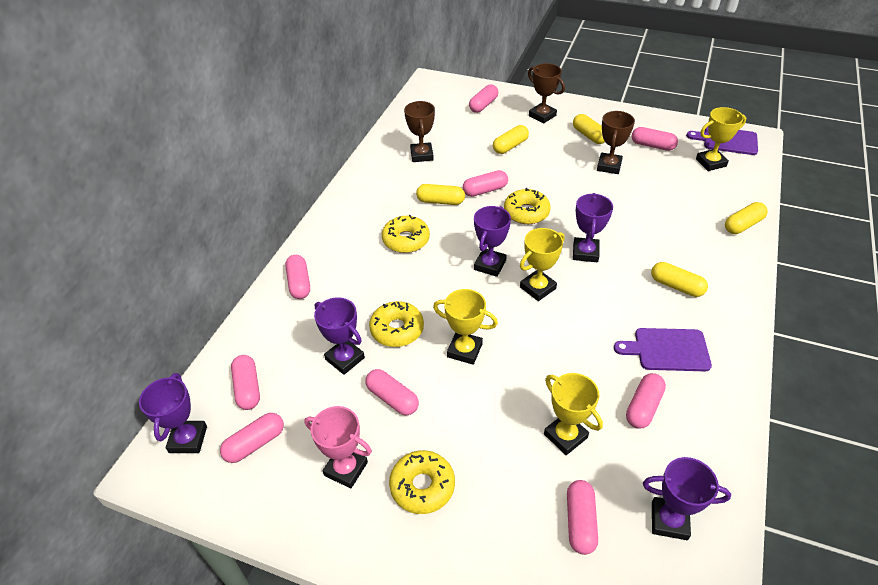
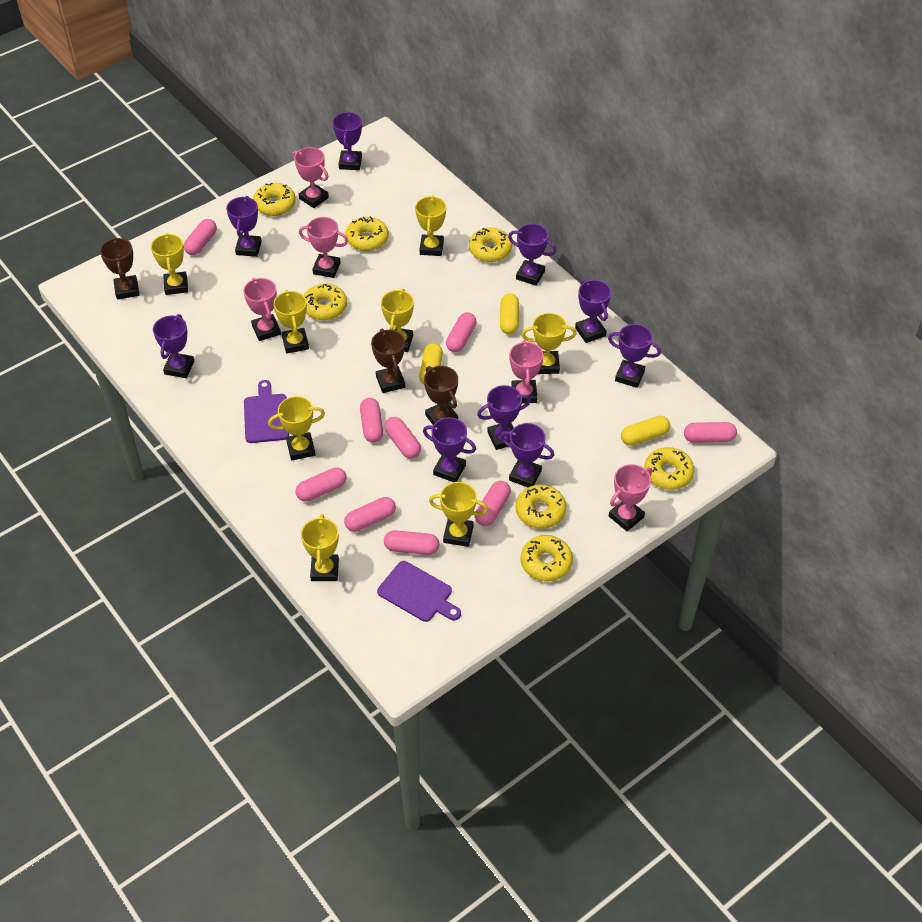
pink trophy: [304,406,372,489] = 1 -> [243,278,281,341] [293,147,329,208] [299,217,348,278] [509,340,543,404] [609,464,652,531] = 5
purple trophy: [139,373,207,453] [314,297,365,375] [474,206,511,277] [573,193,613,262] [643,457,731,540] = 5 -> [153,314,194,378] [226,196,262,257] [333,112,362,170] [423,417,476,482] [477,385,531,450] [500,423,554,487] [508,224,556,286] [575,280,611,343] [608,324,661,388] = 9
yellow capsule: [416,184,465,205] [493,125,529,154] [573,114,605,144] [651,262,708,297] [725,202,768,234] = 5 -> [419,343,443,384] [500,293,519,334] [621,416,670,446] = 3
yellow donut: [369,301,424,347] [382,215,430,253] [389,450,455,514] [504,188,551,224] = 4 -> [253,183,296,216] [304,284,347,320] [345,216,389,251] [469,228,512,262] [516,484,566,529] [521,535,573,581] [644,447,694,490] = 7
yellow trophy: [433,289,498,365] [520,228,565,301] [544,373,603,455] [696,107,746,171] = 4 -> [151,233,188,295] [268,396,325,460] [273,290,309,354] [301,514,339,581] [381,289,414,352] [415,195,446,256] [429,482,488,547] [522,313,576,374] = 8

